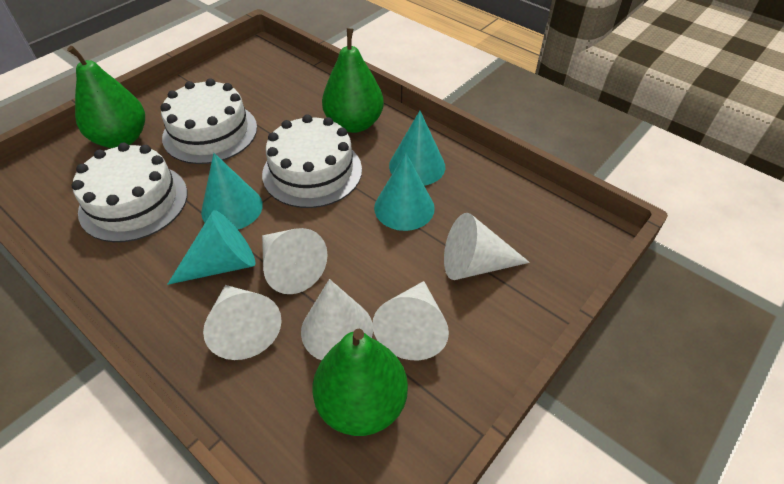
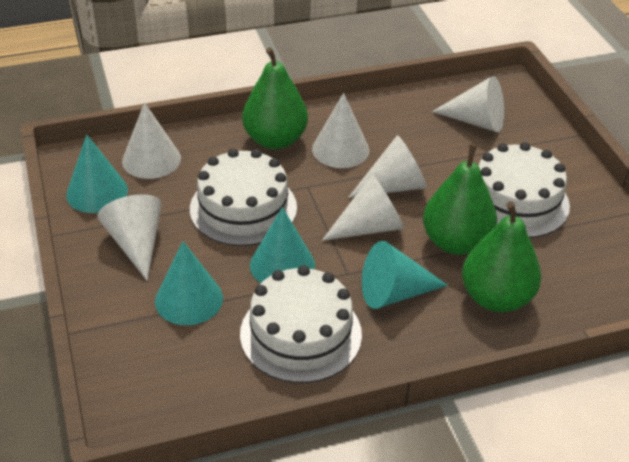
white cone: [203,285,282,360] [262,228,328,294] [301,279,373,360] [372,281,449,360] [444,213,530,280] = 5 -> [97,194,162,281] [122,102,181,179] [312,93,369,168] [322,175,404,241] [348,135,427,198] [432,76,504,132] = 6

